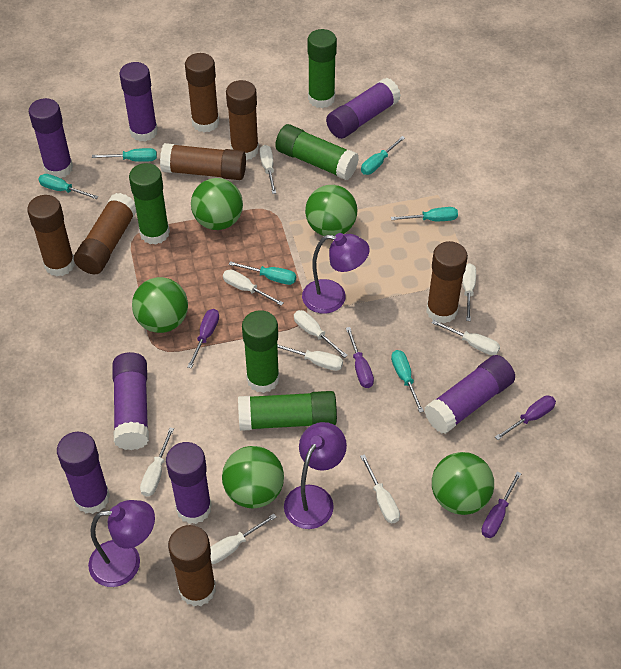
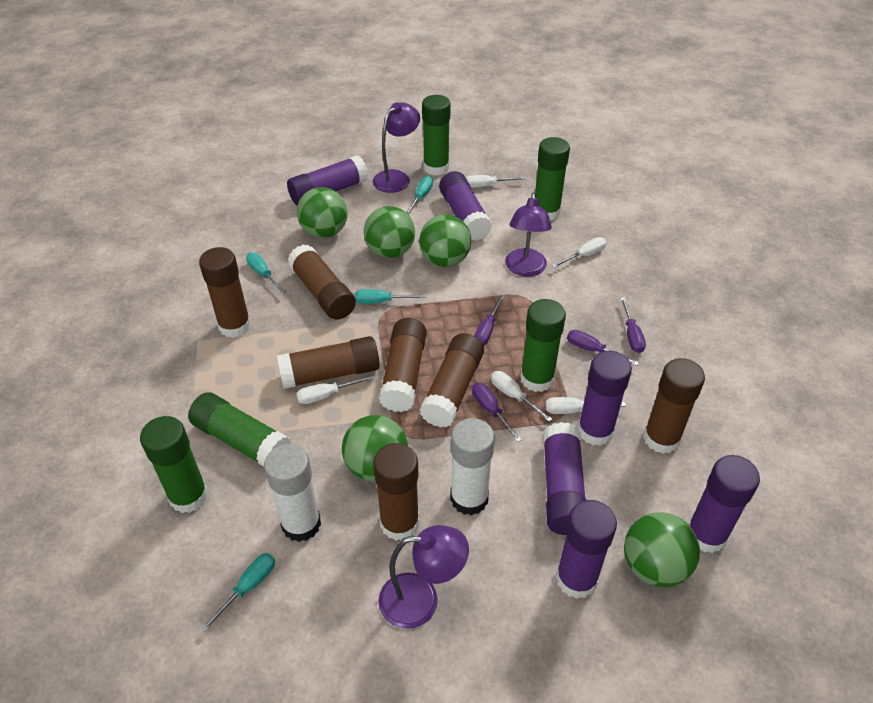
purple glue stick: [29,98,73,178] [57,432,110,514] [112,352,149,450] [119,62,158,142] [166,442,212,524] [326,78,401,139] [424,355,515,434] = 7 -> [287,155,368,206] [439,171,492,241] [543,422,586,535] [556,500,617,599] [578,351,632,446] [689,455,760,553] = 6
turquoise screwdriver: [38,174,98,199] [92,148,157,162] [229,261,296,285] [361,136,405,175] [391,207,458,221] [391,350,424,413] = 6 -> [201,553,275,632] [246,253,286,294] [355,289,426,304] [406,176,433,215] = 4
white glue stick: none = 0 -> [264,444,321,542] [450,418,495,515] = 2
white screwdriver: [140,428,174,497] [210,514,276,564] [223,270,284,306] [259,145,276,194] [277,344,343,371] [294,310,348,358] [360,454,400,523] [432,320,500,355] [462,263,476,321] = 9 -> [296,375,374,404] [466,175,525,188] [491,371,553,422] [545,397,626,414] [552,237,607,268] = 5

